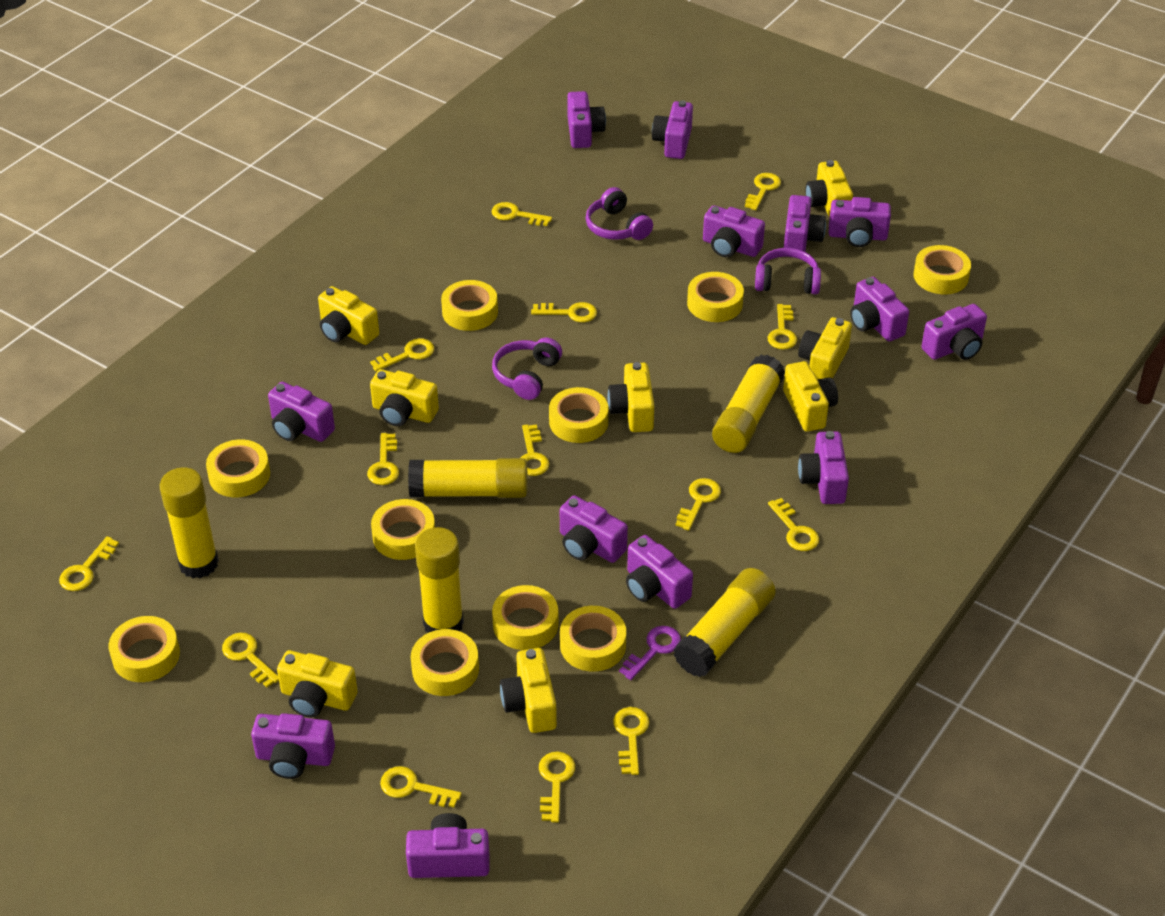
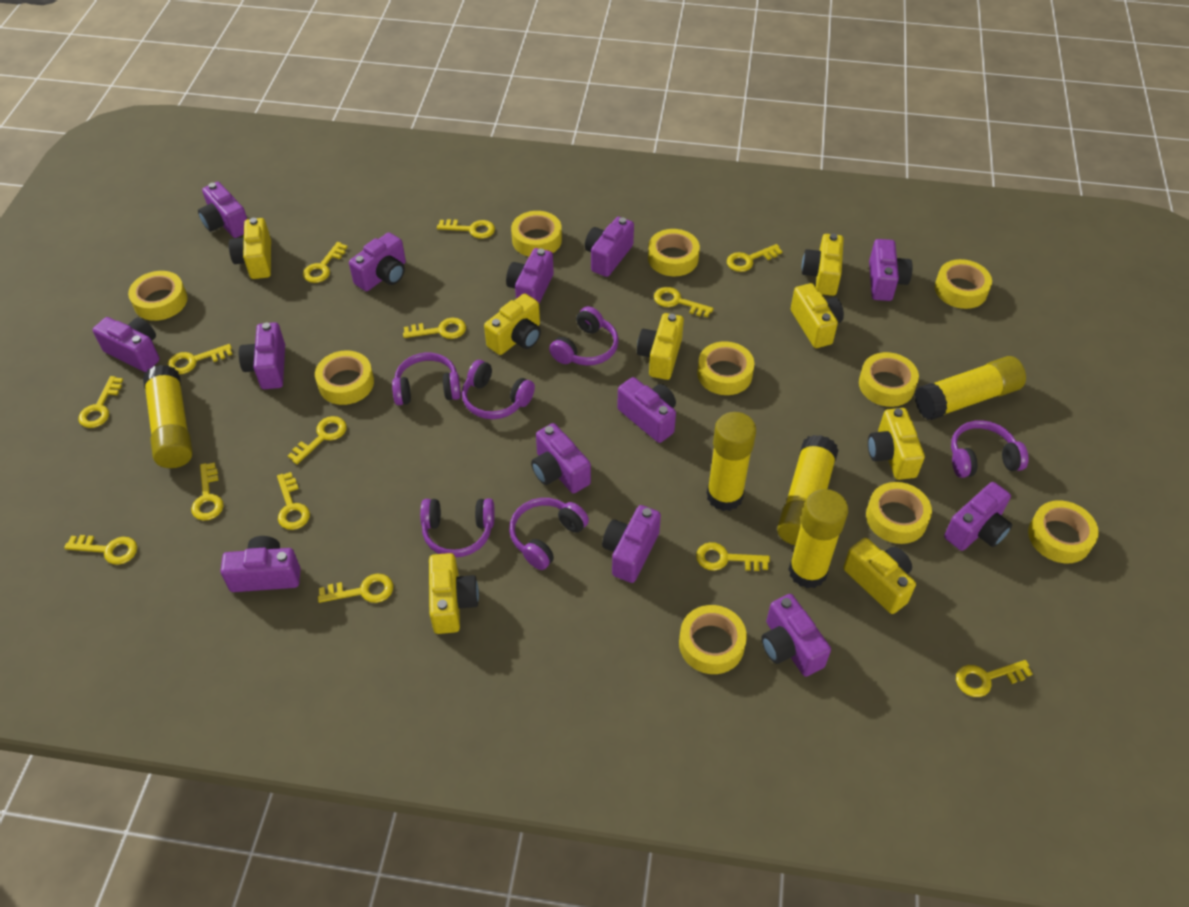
purple headphones: [492,337,562,400] [586,187,653,240] [755,248,821,294] = 3 -> [392,353,461,405] [420,499,495,557] [462,360,535,419] [509,498,589,570] [549,306,619,366] [951,420,1028,478] = 6
purple key: [619,626,681,680] = 1 -> none = 0

